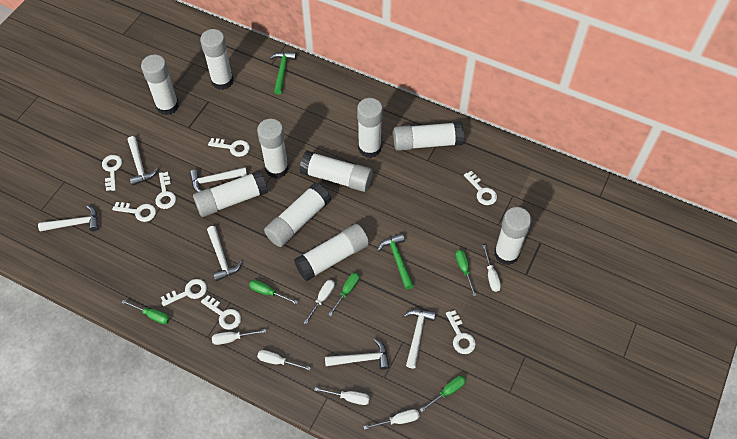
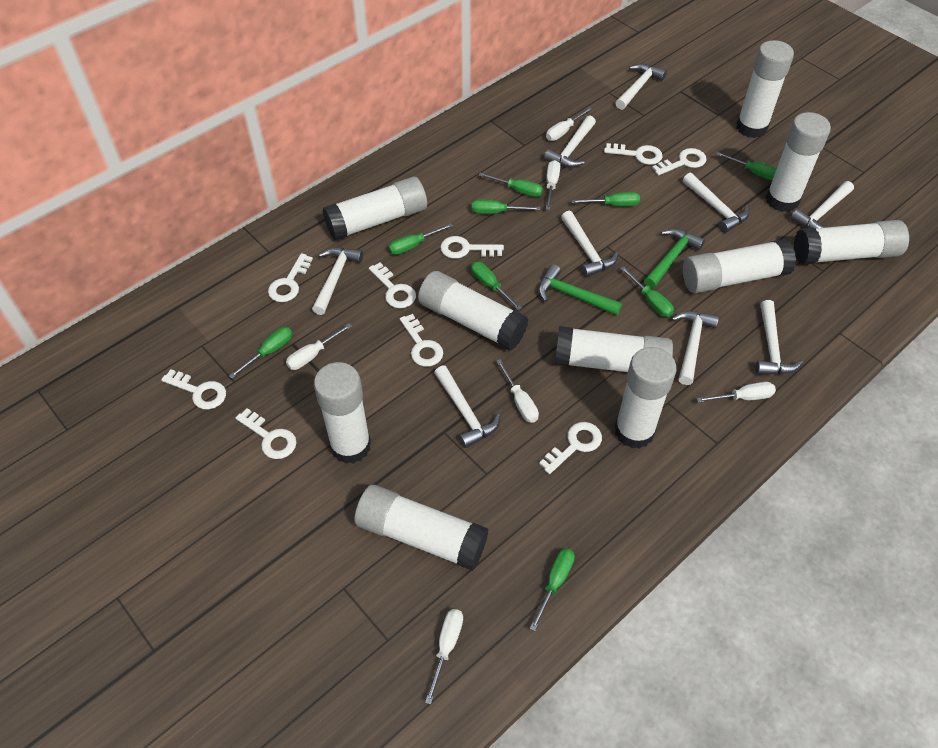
green screwdriver: [122,300,170,324] [249,280,298,304] [328,273,360,316] [420,376,466,412] [455,250,477,296] = 5 -> [229,327,292,379] [388,223,453,255] [471,262,521,310] [472,199,540,214] [479,173,543,197] [530,548,575,631] [571,192,640,206] [620,266,674,317] [716,152,777,180] = 9
white hammer: [38,205,99,232] [128,136,158,186] [190,167,247,192] [207,226,242,281] [325,338,390,370] [403,309,436,368] = 6 -> [312,247,363,315] [434,366,501,448] [544,115,596,168] [561,211,619,277] [616,63,667,110] [672,311,719,385] [683,173,750,233] [755,300,803,375] [790,181,854,229] = 9
white key: [102,155,122,191] [112,202,156,222] [155,172,176,209] [161,279,207,306] [201,295,241,330] [208,138,250,157] [446,310,476,354] [464,171,497,205] = 8 -> [161,369,226,409] [236,408,297,459] [268,253,313,302] [369,262,416,308] [400,314,443,367] [440,236,504,259] [539,422,602,474] [604,143,663,165] [652,148,707,176] = 9

